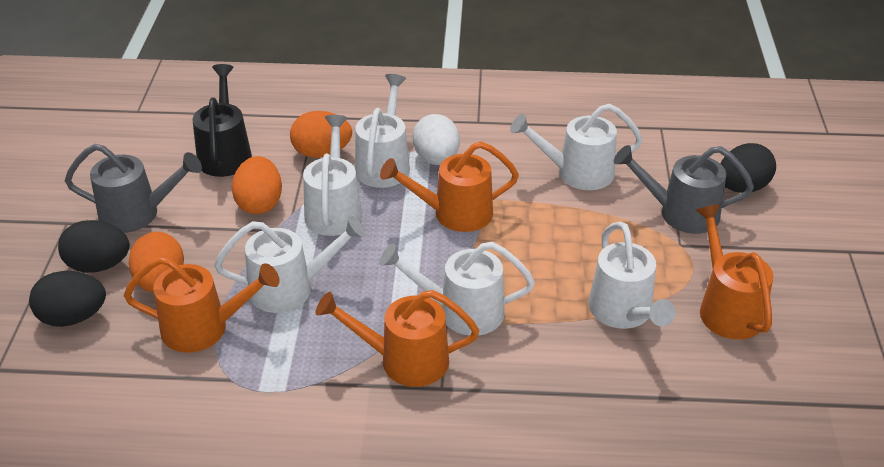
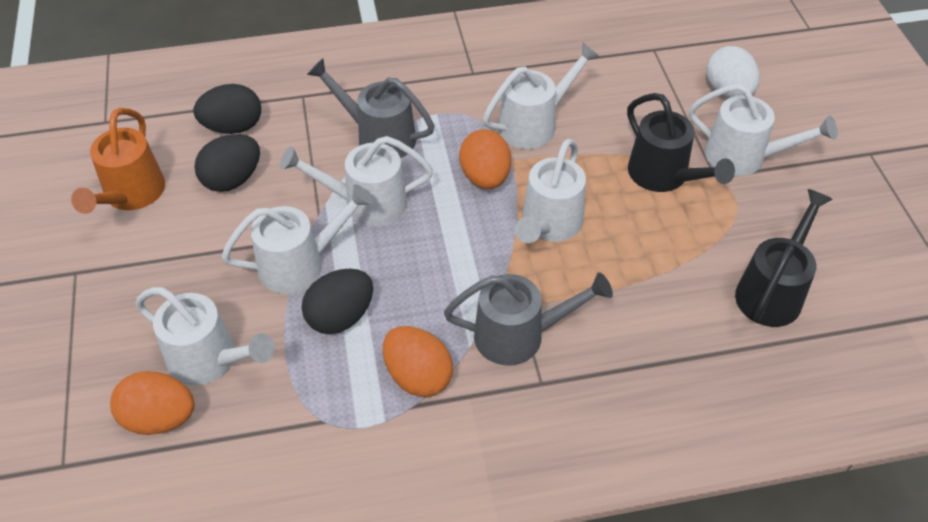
black watering can: [193,64,252,177] = 1 -> [627,93,735,192] [735,189,833,327] = 2
orange watering can: [124,257,280,353] [316,290,479,387] [380,141,519,232] [696,204,773,340] = 4 -> [71,108,165,214] = 1

